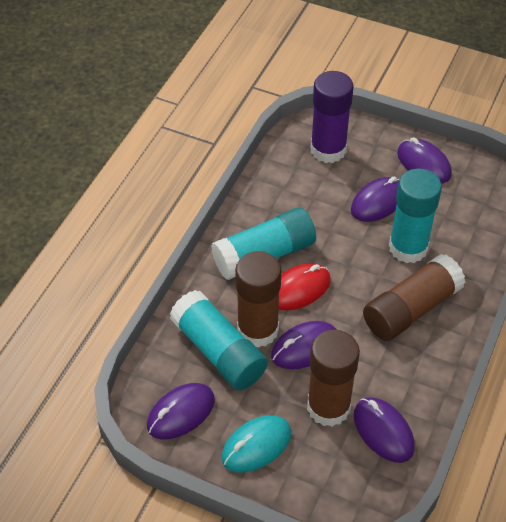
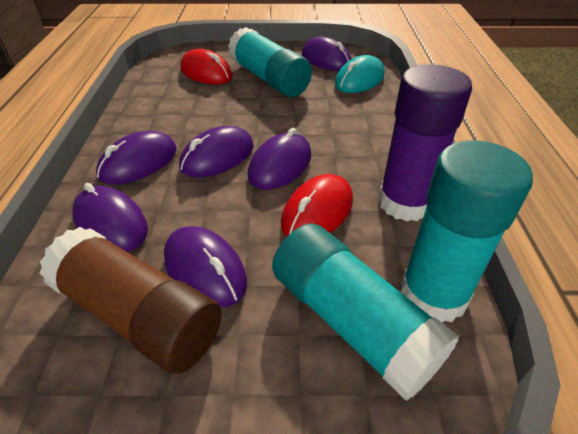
brown glue stick: [235,251,281,348] [307,330,360,427] [363,254,466,341] = 3 -> [39,227,222,374] = 1
purple mouse: [147,383,215,440] [271,321,337,369] [351,177,400,222] [354,398,415,463] [397,137,452,184] = 5 -> [72,183,148,252] [96,131,177,185] [164,226,247,308] [179,126,254,177] [248,128,311,190] [302,36,352,71] = 6
red mouse: [279,263,331,310] = 1 -> [181,49,232,84] [281,174,353,236] = 2

